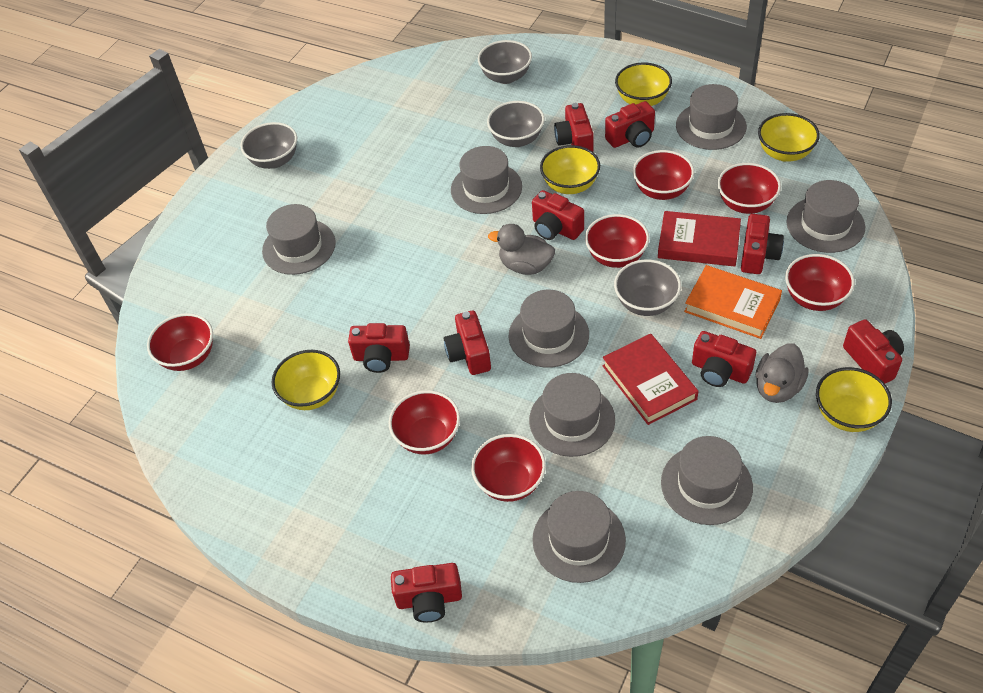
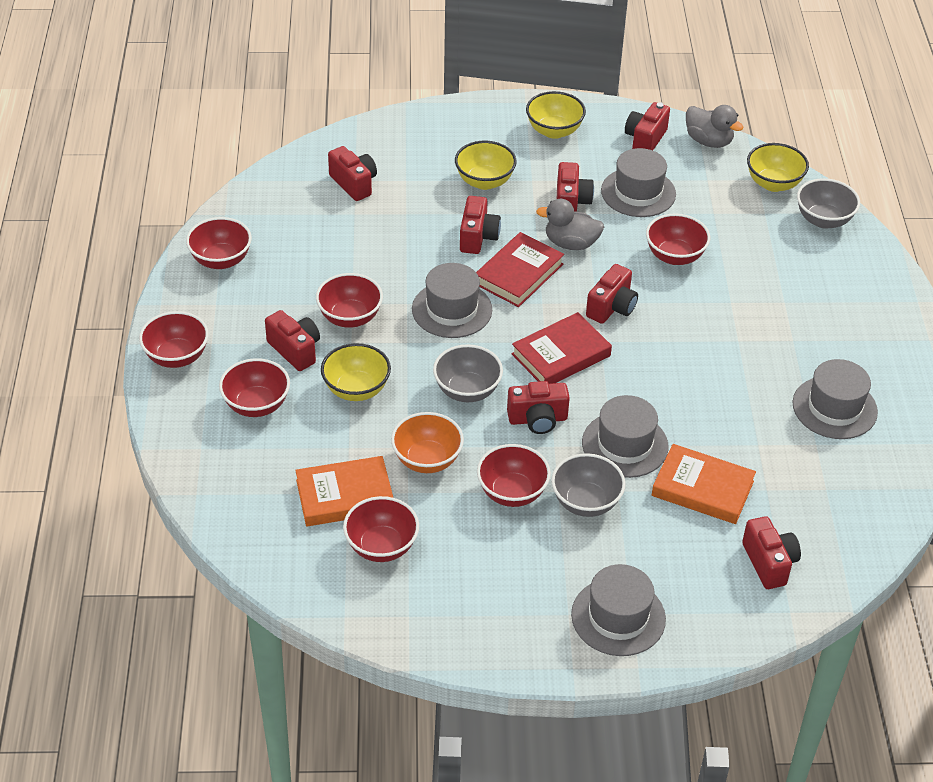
grey bowl: [240,122,297,169] [478,40,532,84] [487,101,545,147] [614,259,681,316] = 4 -> [433,344,503,402] [551,453,626,517] [797,178,860,229] = 3
grey hat: [262,204,336,275] [451,146,522,214] [509,290,589,368] [529,373,615,457] [532,491,626,583] [661,436,753,525] [676,84,747,150] [786,180,865,253] = 8 -> [412,263,492,338] [571,564,666,656] [582,395,669,478] [601,148,676,217] [793,359,878,439] = 5
orange book: [684,265,782,339] = 1 -> [295,456,393,526] [652,444,756,524] = 2
orange bowl: none = 0 -> [391,412,464,473] = 1
red camera: [348,323,410,373] [391,563,462,623] [444,310,491,375] [532,190,584,240] [554,103,593,152] [605,101,655,148] [692,331,756,387] [741,214,784,274] [843,319,904,383] = 9 -> [265,310,320,371] [328,146,377,201] [460,196,501,254] [507,381,570,434] [557,162,594,212] [586,264,638,324] [625,102,670,150] [742,516,801,589] = 8
yellow bowl: [272,350,340,410] [540,145,600,194] [615,63,672,106] [758,113,820,162] [816,367,892,432] = 5 -> [321,343,391,401] [455,141,517,190] [526,91,586,139] [747,143,809,192] = 4

